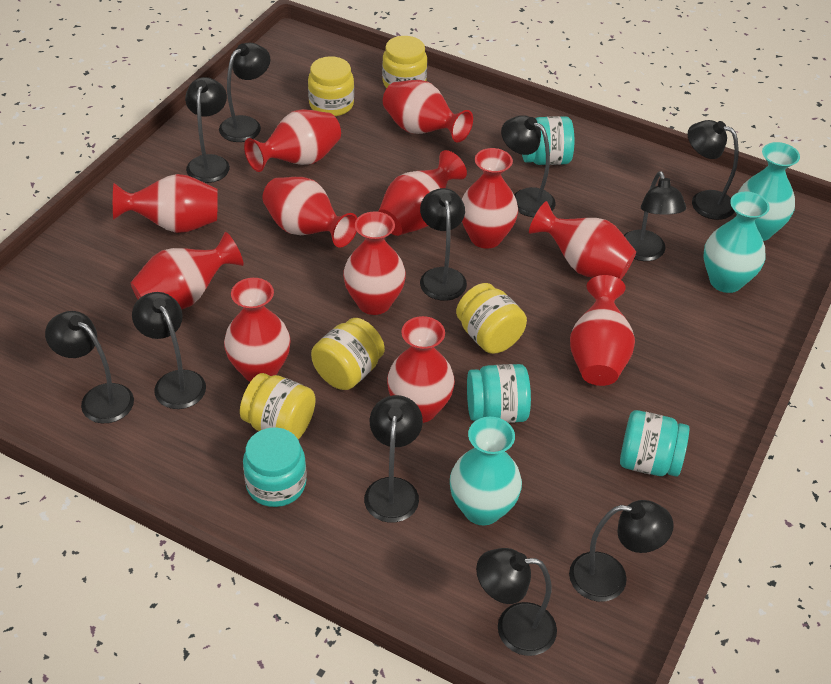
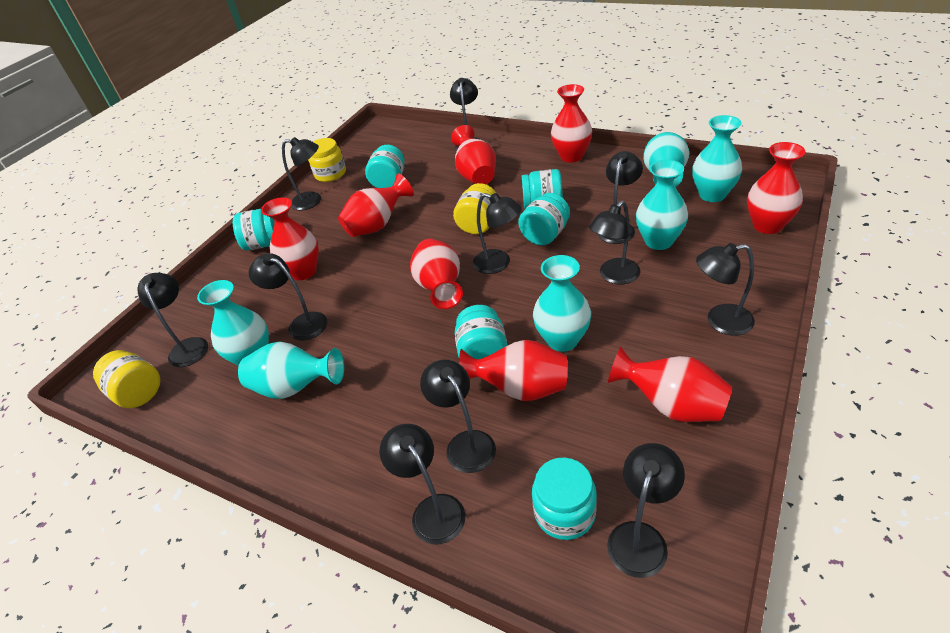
red vase: [113,174,218,233] [131,232,244,309] [224,278,291,382] [244,109,341,172] [263,177,357,248] [343,212,406,315] [378,150,467,236] [383,80,473,142] [387,316,455,423] [462,148,518,249] [529,201,636,280] [570,275,635,386] = 12 -> [261,198,319,280] [338,173,414,237] [410,239,463,309] [451,125,496,184] [459,340,567,401] [551,84,592,162] [608,347,732,422] [747,142,806,234] = 8
turquoise jar: [243,427,307,507] [467,364,531,423] [522,116,574,165] [620,410,689,477] = 4 -> [233,209,275,251] [365,145,404,188] [455,305,507,359] [518,193,570,246] [522,169,563,209] [532,458,597,540] = 6
turquoise vase: [450,417,522,525] [703,192,770,293] [738,142,800,241] = 3 -> [197,280,269,366] [238,342,344,399] [533,255,591,352] [636,160,688,250] [643,132,689,187] [692,115,742,202] = 6
yellow jar: [240,373,316,439] [308,56,354,116] [311,318,385,390] [382,36,427,88] [456,283,527,354] = 5 -> [93,350,160,408] [308,138,346,182] [453,183,496,234] = 3

